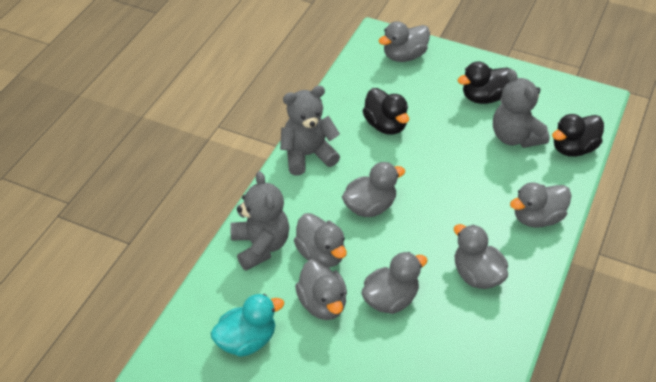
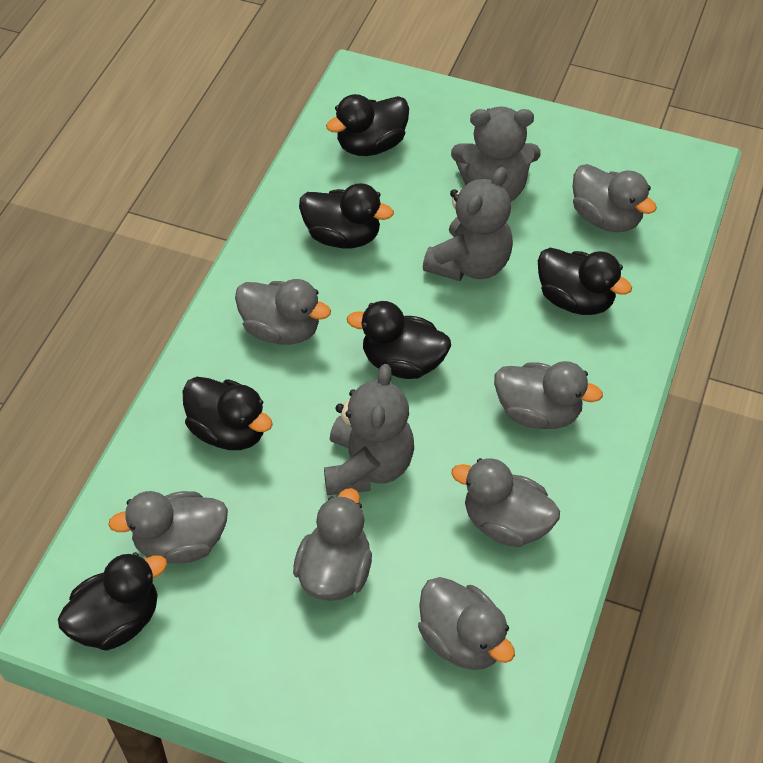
black duck: [362,88,409,135] [458,62,511,104] [552,114,604,157] = 3 -> [58,552,167,651] [183,377,273,450] [299,183,394,248] [326,94,409,156] [347,301,451,379] [538,248,632,315] = 6
turquoise duck: [211,294,284,357] = 1 -> none = 0

